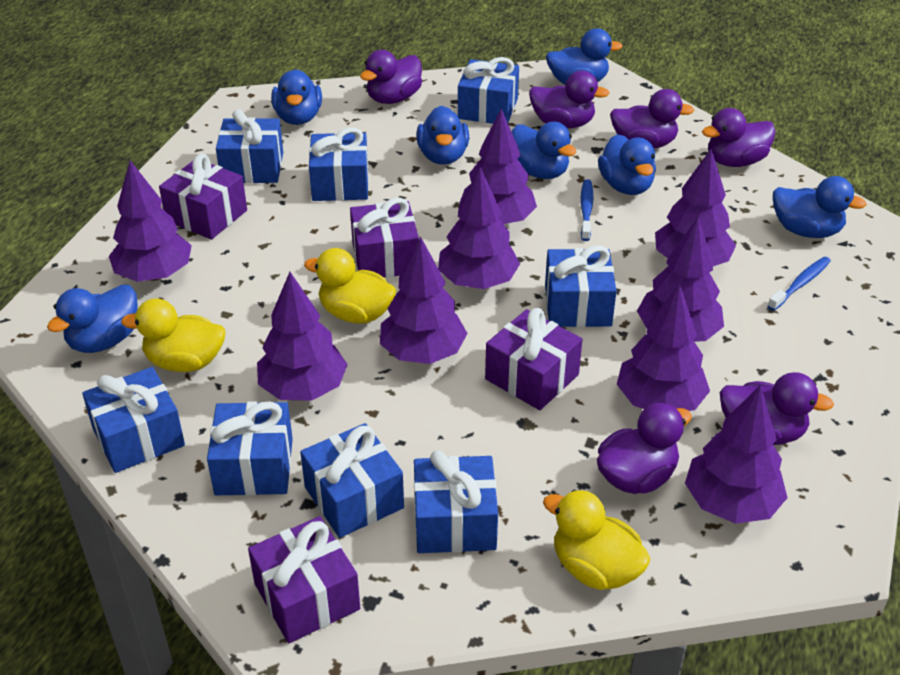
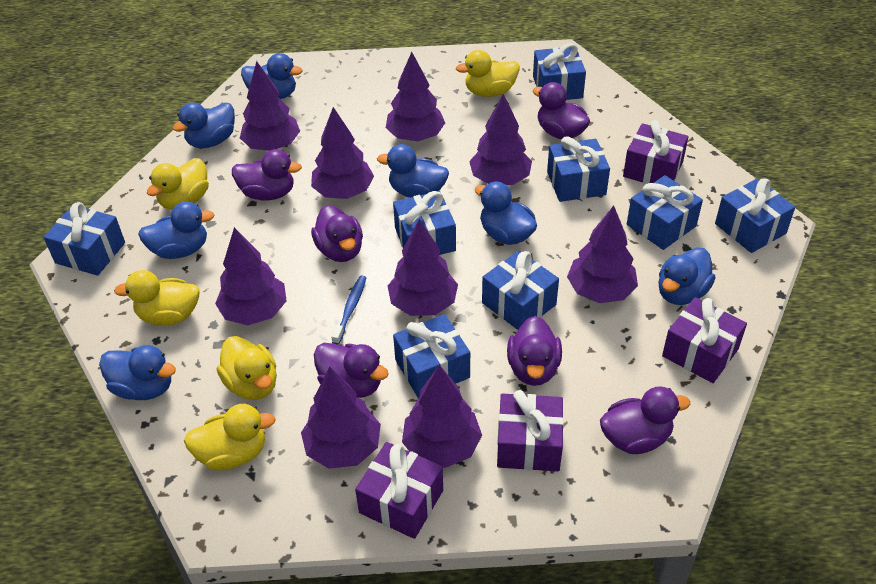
blue toothbrush: [581,179,593,241] [768,257,831,311] = 2 -> [332,275,366,345] = 1
yellow duck: [121,298,225,372] [304,248,397,324] [543,490,651,590] = 3 -> [114,270,200,325] [147,158,209,210] [184,404,276,471] [217,336,277,400] [456,50,520,97] = 5

